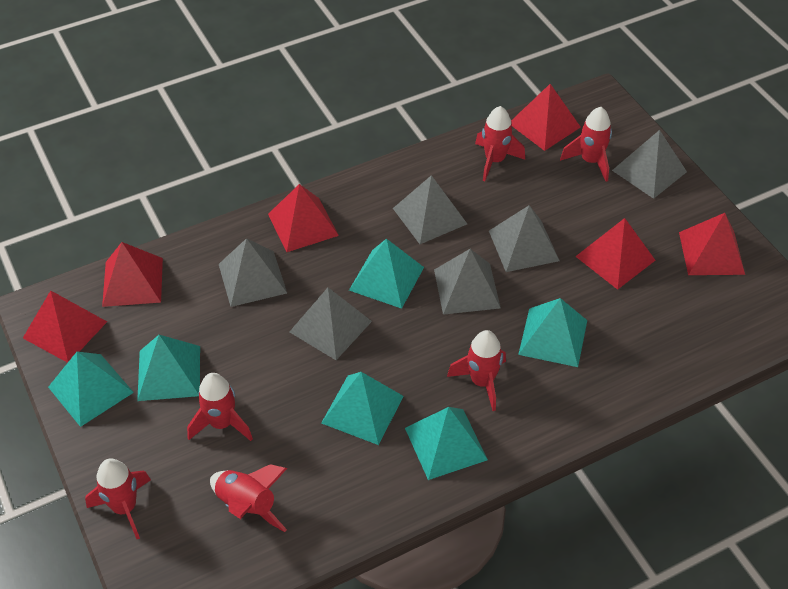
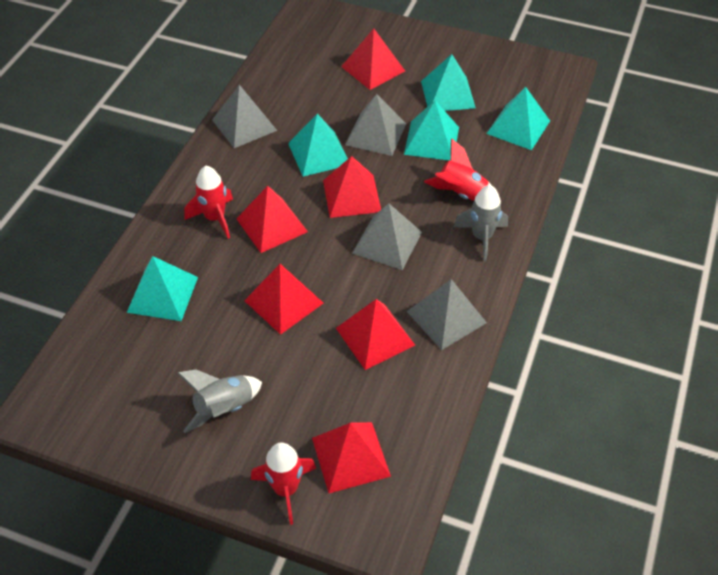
grey pyramid: [219,238,287,307] [290,288,372,360] [393,175,467,244] [434,249,501,315] [489,205,560,272] [612,130,687,199] = 6 -> [212,85,277,148] [345,94,406,156] [352,203,422,270] [406,279,487,350] = 4
grey rocket: none = 0 -> [178,369,262,433] [454,185,508,262] = 2
red rocket: [85,458,151,539] [187,373,253,441] [210,464,288,532] [447,330,506,411] [475,106,525,181] [560,107,612,182] = 6 -> [184,166,233,239] [251,442,316,525] [424,138,492,201] = 3
turquoise pyramid: [48,352,134,427] [137,335,200,401] [321,372,404,445] [349,239,424,309] [405,407,488,480] [518,298,587,367] = 6 -> [127,256,198,321] [288,114,348,177] [404,101,459,161] [421,54,476,111] [486,87,550,150] = 5

